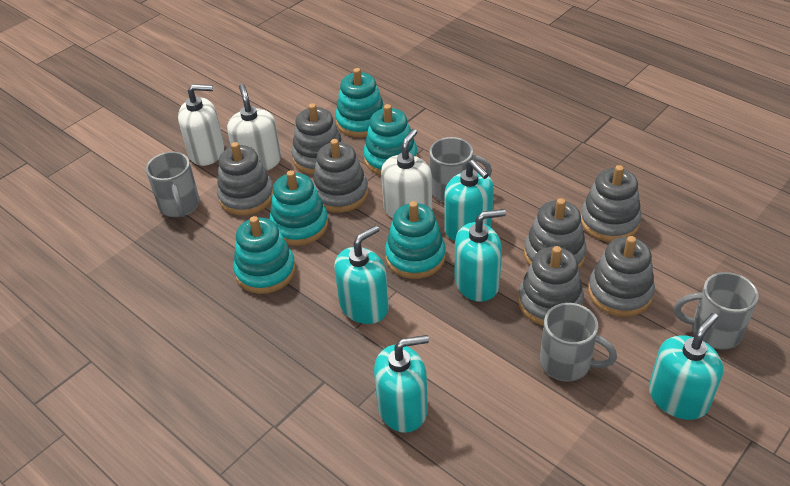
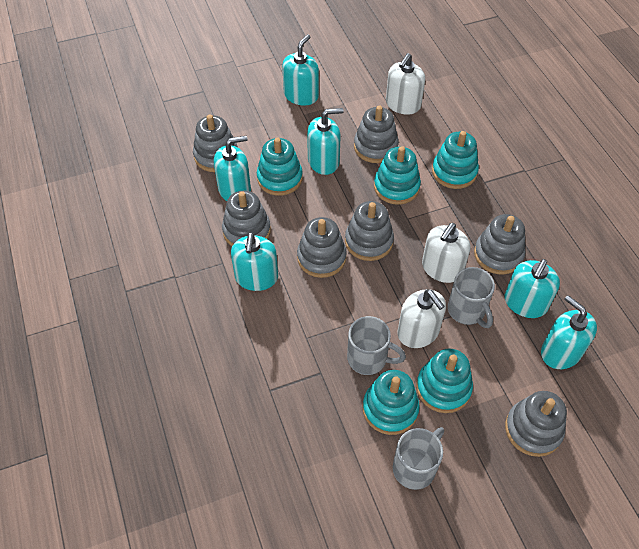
grey mug: [146,152,200,217] [429,137,492,202] [540,303,617,382] [674,272,758,350] = 4 -> [347,316,406,375] [393,427,444,490] [448,267,495,328] = 3
turquoise soap dispenser: [334,225,389,324] [374,335,429,433] [444,160,494,241] [455,209,506,302] [649,313,723,420] = 5 -> [214,136,251,201] [231,232,278,291] [282,34,319,106] [307,108,343,175] [505,259,560,318] [541,295,597,369] = 6

